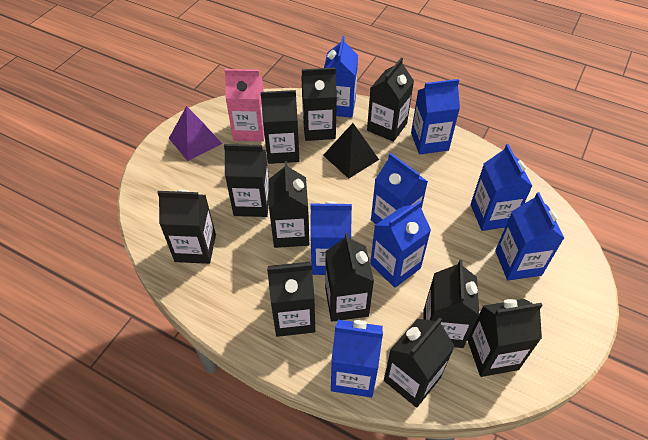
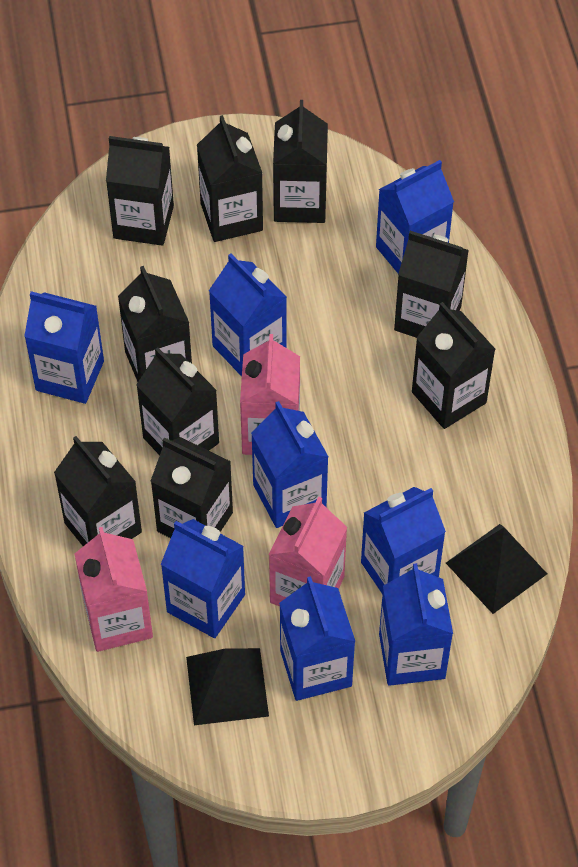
black carton: [157,190,216,264] [224,144,269,217] [261,90,300,164] [267,262,315,337] [268,161,309,248] [301,68,337,141] [325,233,374,322] [367,57,414,142] [384,317,455,408] [424,260,479,348] [467,299,542,377] = 11 -> [54,436,142,546] [106,136,174,246] [118,266,192,382] [136,347,219,455] [151,437,233,538] [197,115,263,242] [273,100,328,223] [394,231,469,337] [412,302,495,429] = 9
black pyramid: [323,123,379,179] = 1 -> [186,648,269,725] [446,524,547,614] = 2
pink carton: [225,69,264,141] = 1 -> [75,527,153,652] [240,334,300,455] [269,497,347,607] = 3
purple pyramid: [169,106,222,161] = 1 -> none = 0

